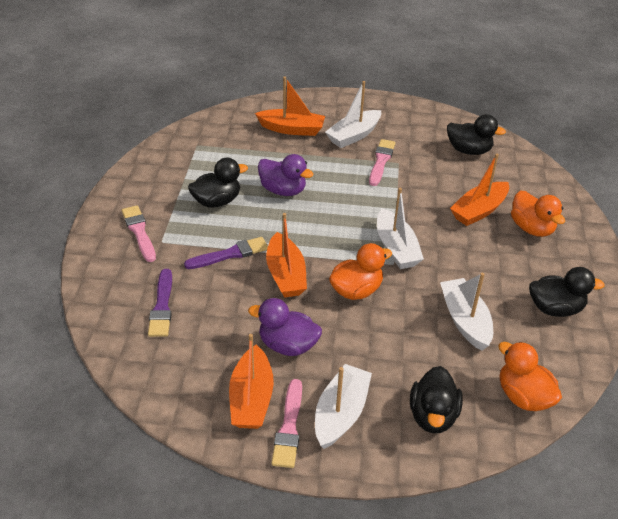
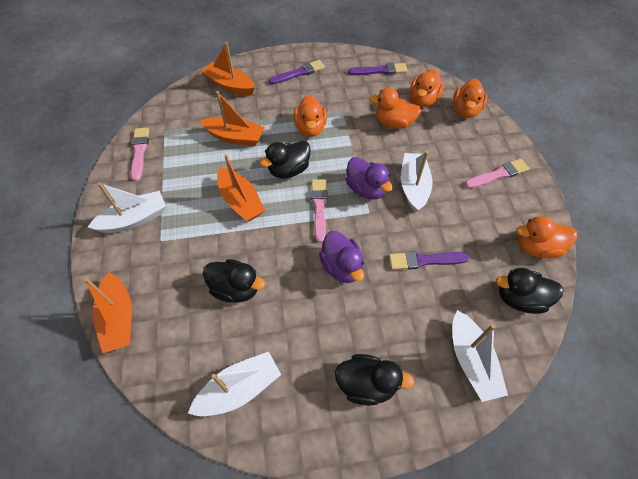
orange duck: [329,243,392,300] [498,342,562,411] [511,190,565,237] = 3 -> [293,95,327,137] [369,88,422,129] [410,69,444,107] [453,79,488,118] [516,216,577,258] = 5
purple brush: [148,269,172,337] [184,237,268,269] = 2 -> [268,60,325,85] [348,63,408,75] [389,251,470,270] = 3

